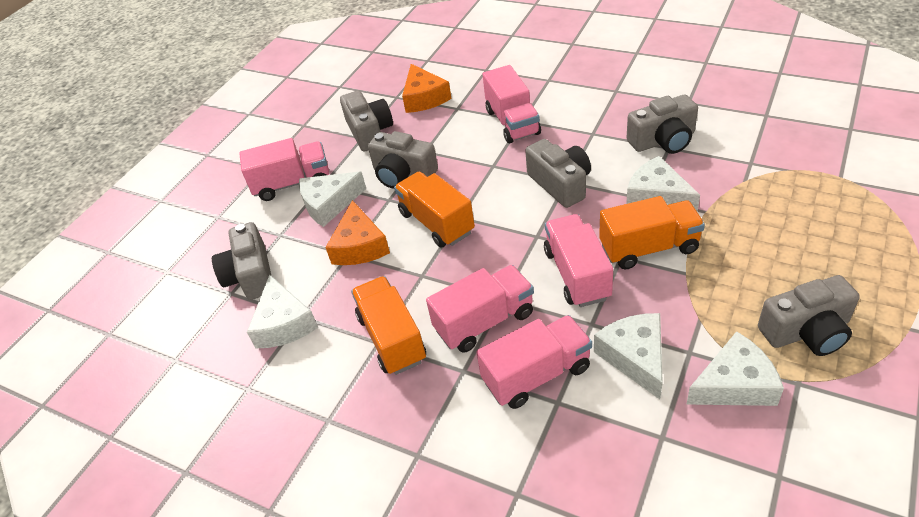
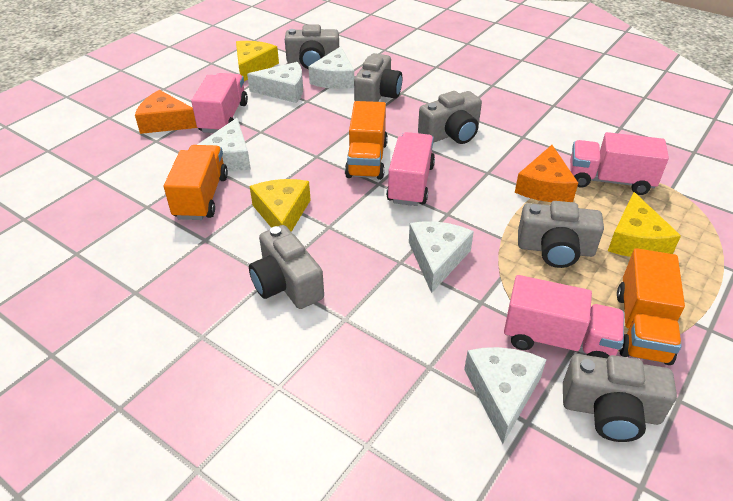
pink truck: [239,138,329,201] [426,265,534,353] [477,315,592,409] [482,65,541,143] [544,214,613,307] = 5 -> [191,73,248,133] [386,132,435,206] [504,275,625,359] [570,132,669,195] = 4
yellow cheese: none = 0 -> [236,41,279,81] [249,179,311,232] [608,192,681,257] = 3

